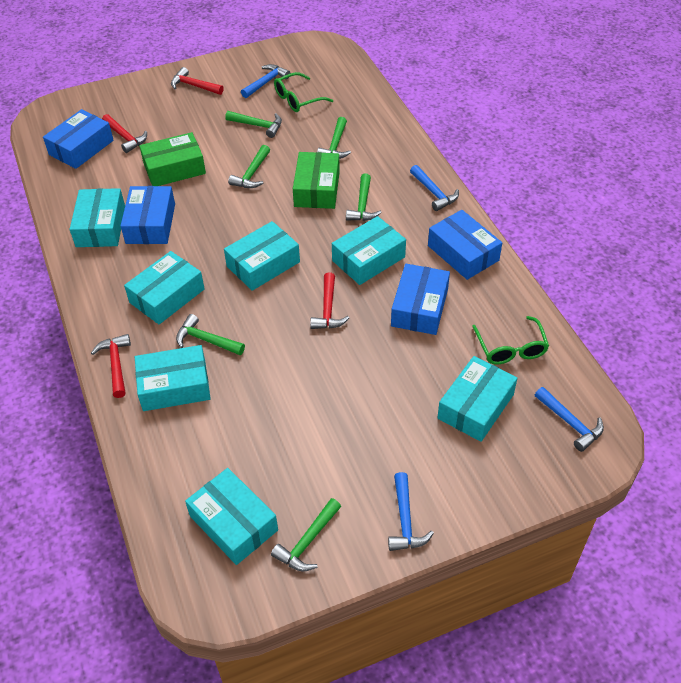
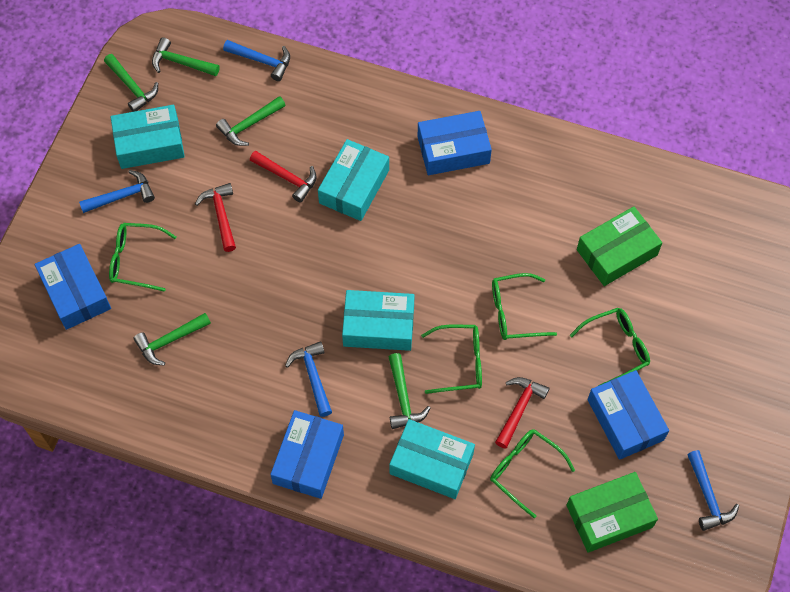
green glasses: [274,72,333,112] [472,316,549,365] = 2 -> [109,223,176,292] [421,325,482,394] [490,429,575,518] [492,273,557,340] [570,308,650,386] = 5
green hammer: [176,314,245,355] [225,111,282,138] [228,145,270,188] [271,498,341,572] [317,117,351,159] [346,174,382,221] = 6 -> [104,54,158,112] [133,313,211,365] [152,37,220,76] [216,96,286,146] [389,353,430,429] = 5
red hammer: [91,334,131,398] [102,114,147,153] [171,67,224,95] [310,273,349,329] = 4 -> [195,183,236,252] [250,151,317,203] [495,377,550,449] = 3
turquoise box: [70,188,125,247] [124,251,205,324] [135,345,211,411] [185,468,278,565] [224,221,300,291] [332,216,406,285] [437,356,518,442] = 7 -> [111,105,185,169] [318,139,389,221] [342,290,414,351] [389,419,475,499] = 4

